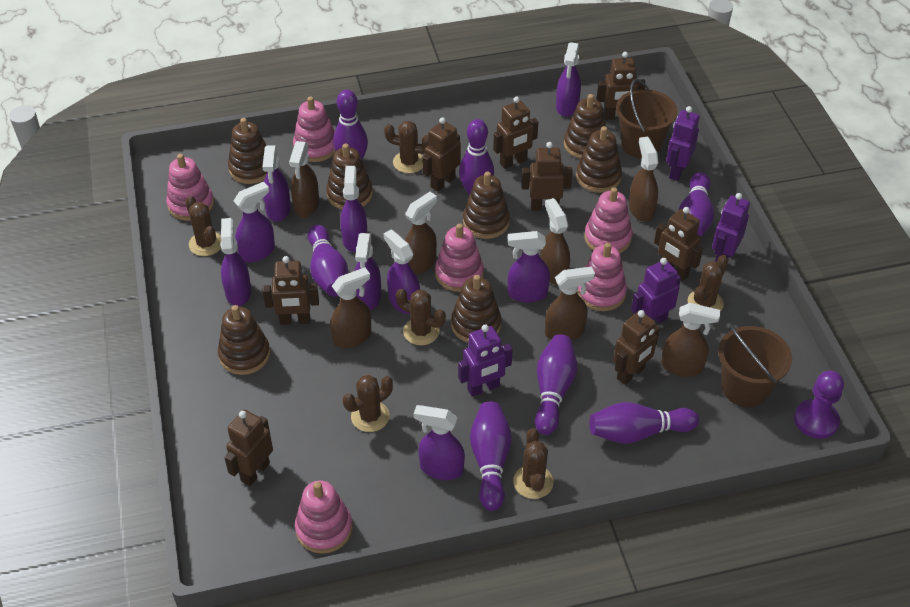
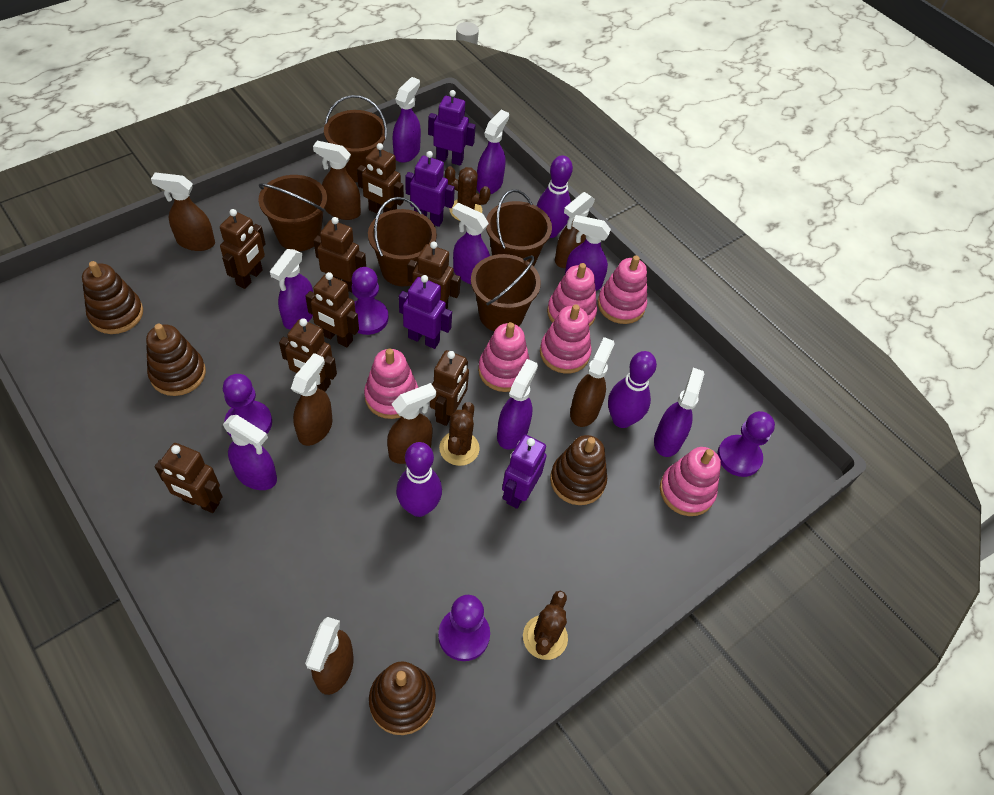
brown bucket: [616,79,677,159] [718,325,792,407] = 2 -> [258,175,327,251] [324,95,387,182] [368,197,437,286] [471,254,541,332] [486,189,552,266] = 5
brown cactus: [185,196,221,256] [343,375,393,432] [384,121,429,173] [396,289,446,345] [513,428,553,499] [688,255,728,311] = 6 -> [439,402,480,466] [445,166,491,221] [523,591,568,660] = 3
brown stacking toy: [218,305,270,375] [228,118,267,184] [326,144,373,209] [451,275,501,343] [463,171,510,239] [564,94,606,159] [576,126,622,193] = 7 -> [82,261,143,334] [146,324,206,396] [369,661,436,735] [550,435,607,505] = 4
purple bowling pin: [307,224,348,296] [333,90,368,159] [459,119,494,196] [470,402,512,511] [535,334,577,435] [589,402,699,444] [679,172,714,237] = 7 -> [396,442,442,517] [537,155,573,238] [608,351,657,428] = 3
purple pawn: [794,371,844,439] = 1 -> [223,374,272,438] [351,267,388,335] [438,595,490,661] [717,411,775,477] = 4
purple spray bottle: [220,218,251,306] [234,182,275,263] [262,146,291,222] [340,166,367,252] [354,233,381,310] [383,229,420,314] [414,405,465,480] [508,231,550,303] [556,42,581,117] = 9 -> [223,415,277,490] [270,249,313,330] [393,77,421,163] [452,203,490,284] [477,110,509,194] [497,359,538,449] [565,215,611,291] [654,368,704,457] = 8

